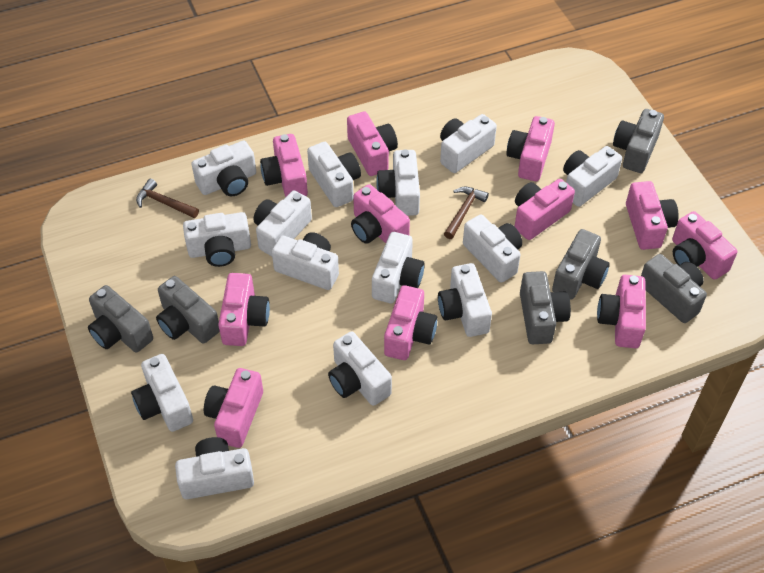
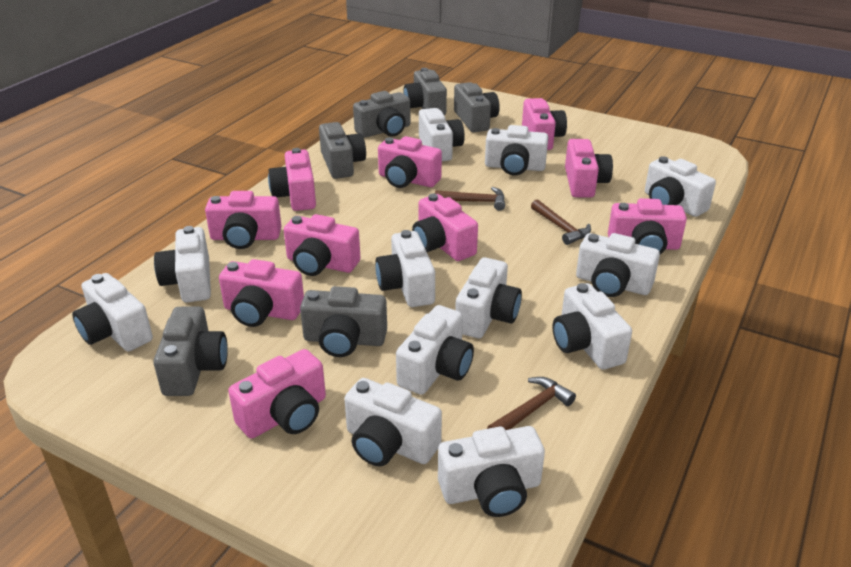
brown hammer: [136,179,199,218] [444,187,489,239] = 2 -> [435,187,505,211] [487,377,576,430] [531,200,591,245] = 3
pink camera: [204,368,263,448] [218,273,270,346] [260,134,308,197] [347,111,398,176] [351,184,410,244] [384,285,438,360] [506,116,555,181] [514,179,575,240] [597,275,646,348] [626,181,678,250] [672,211,737,280] = 11 -> [205,191,282,249] [219,259,304,327] [228,349,326,439] [268,148,316,211] [284,214,360,276] [378,136,442,188] [412,193,478,261] [522,98,567,150] [565,139,613,198] [608,198,687,254] = 10
white camera: [131,354,193,432] [175,437,254,499] [183,212,251,267] [191,141,256,197] [254,191,312,256] [272,232,339,290] [307,142,361,207] [328,332,392,406] [372,232,425,303] [376,149,420,216] [438,263,492,337] [440,114,497,173] [463,214,522,283] [563,146,622,207] = 14 -> [72,273,153,351] [154,226,211,302] [344,378,442,467] [375,230,435,307] [396,305,474,395] [419,108,465,161] [438,426,545,517] [455,257,522,338] [485,125,548,175] [553,283,632,370] [576,233,660,297] [645,156,716,217] = 12

